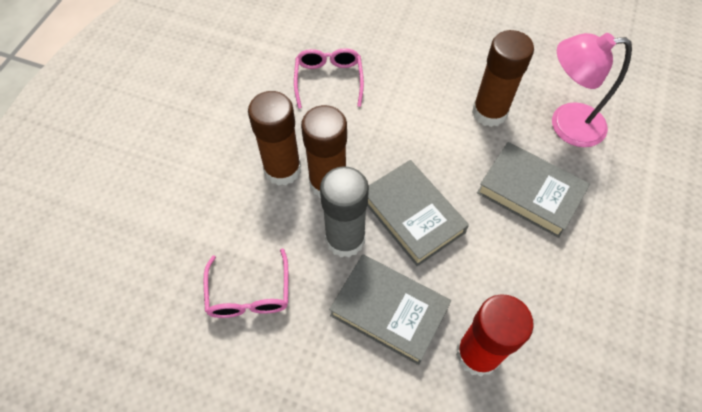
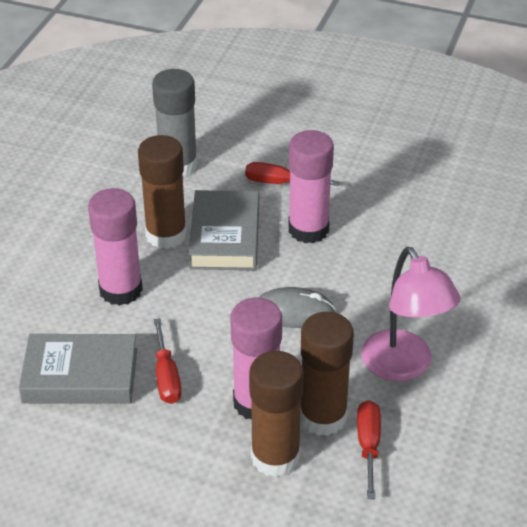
grey book: [329,254,451,365] [367,160,469,267] [477,142,590,238] = 3 -> [19,334,137,404] [189,190,259,270] = 2
grey mouse: none = 0 -> [259,287,336,328] = 1
pink glasses: [203,248,288,318] [294,48,364,109] = 2 -> none = 0
pink glue stick: none = 0 -> [88,188,143,306] [230,297,282,419] [288,130,334,243] = 3
red glue stick: [456,294,534,376] = 1 -> none = 0
red screwdriver: none = 0 -> [154,318,182,404] [245,162,339,186] [357,400,381,499] = 3

